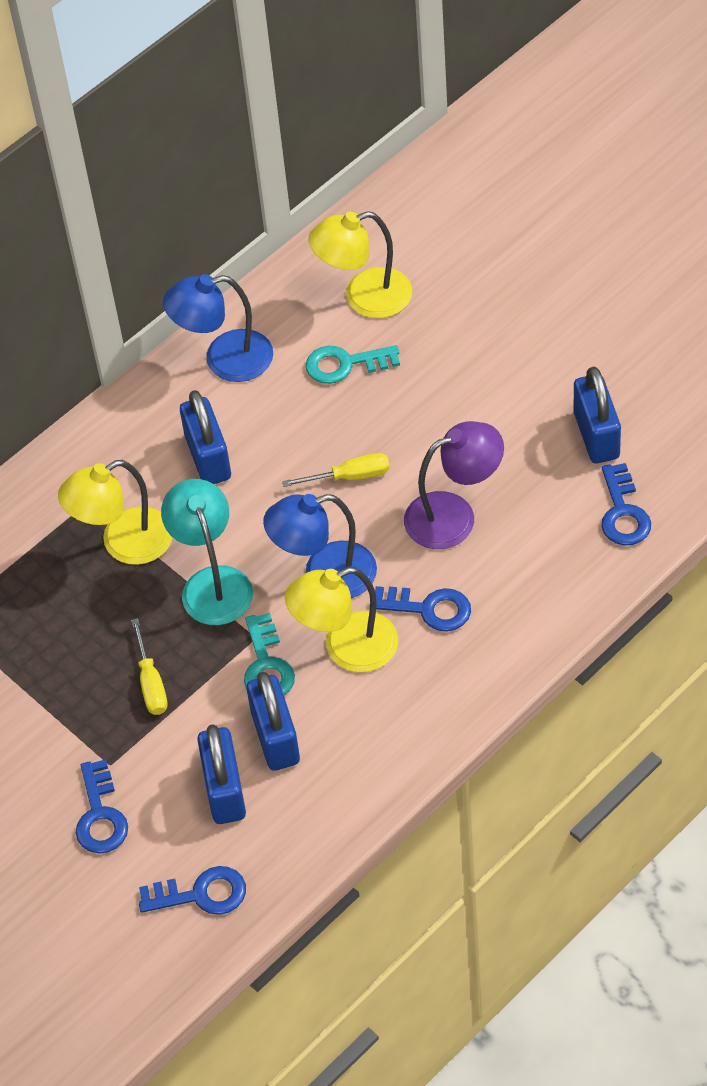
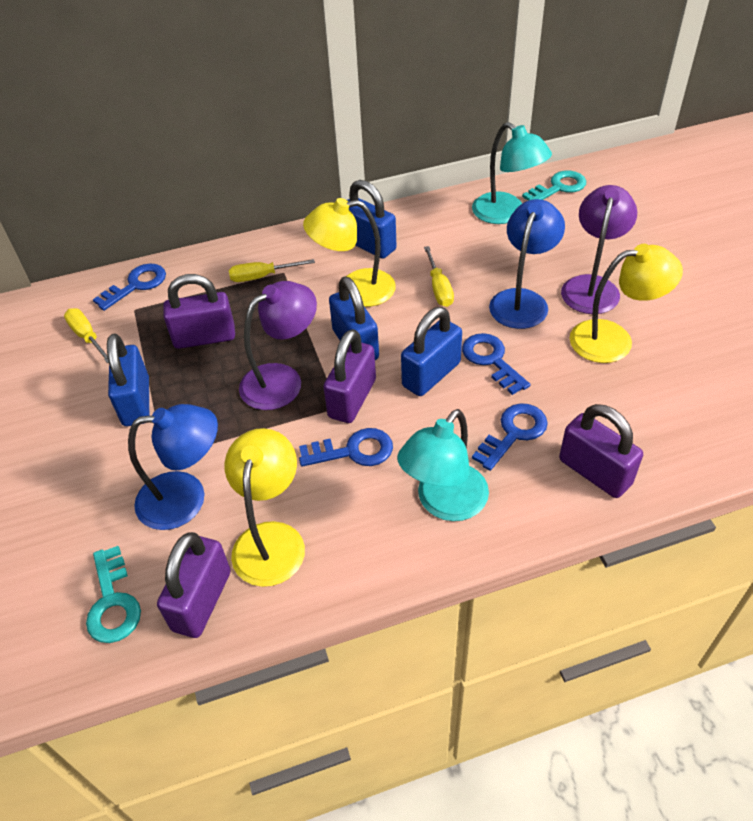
purple lamp: [404,421,504,549] = 1 -> [239,281,317,410] [561,185,637,314] = 2
purple padlock: none = 0 -> [157,532,231,638] [163,274,235,349] [323,329,376,423] [559,404,643,498] = 4
turquoise lamp: [161,479,253,625] = 1 -> [397,409,489,521] [472,122,552,224] = 2
yellow screwdriver: [131,618,168,715] [282,453,390,487] = 2 -> [64,308,109,363] [229,259,315,282] [424,246,454,307] = 3

